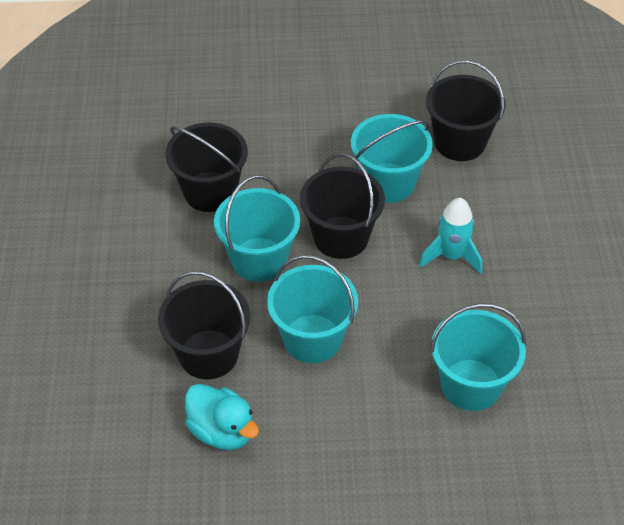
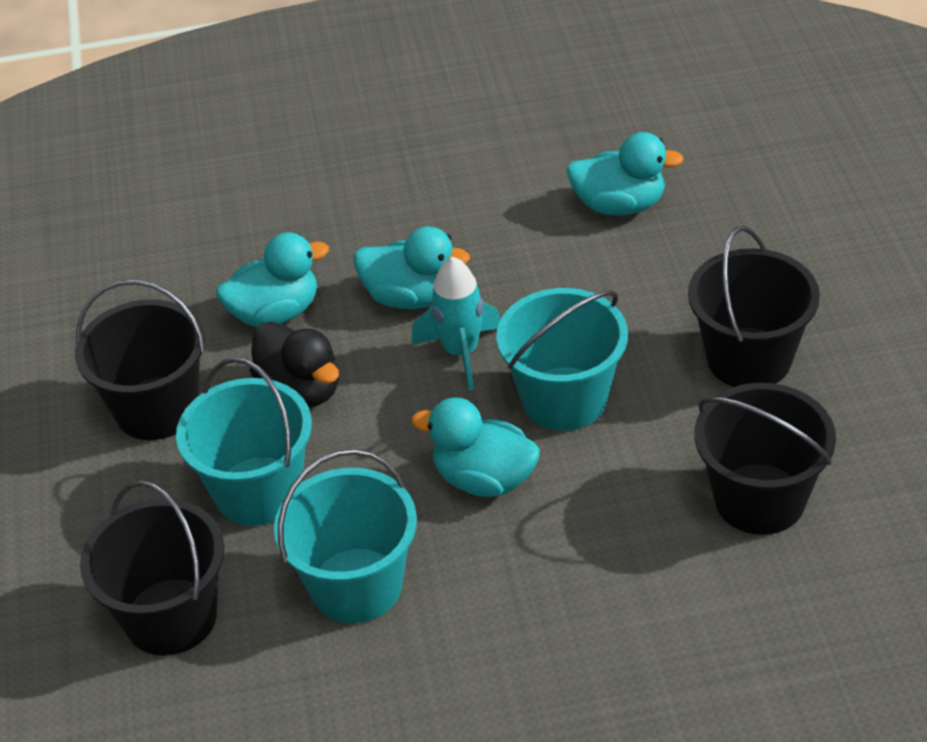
black duck: none = 0 -> [250,322,339,407] = 1
turquoise bucket: [214,175,300,282] [267,255,358,363] [351,114,433,203] [430,303,526,411] = 4 -> [176,357,312,526] [274,449,417,623] [496,288,628,431] = 3
turquoise duck: [185,384,259,450] = 1 -> [216,232,329,327] [354,226,470,309] [411,397,540,497] [566,132,684,216] = 4

